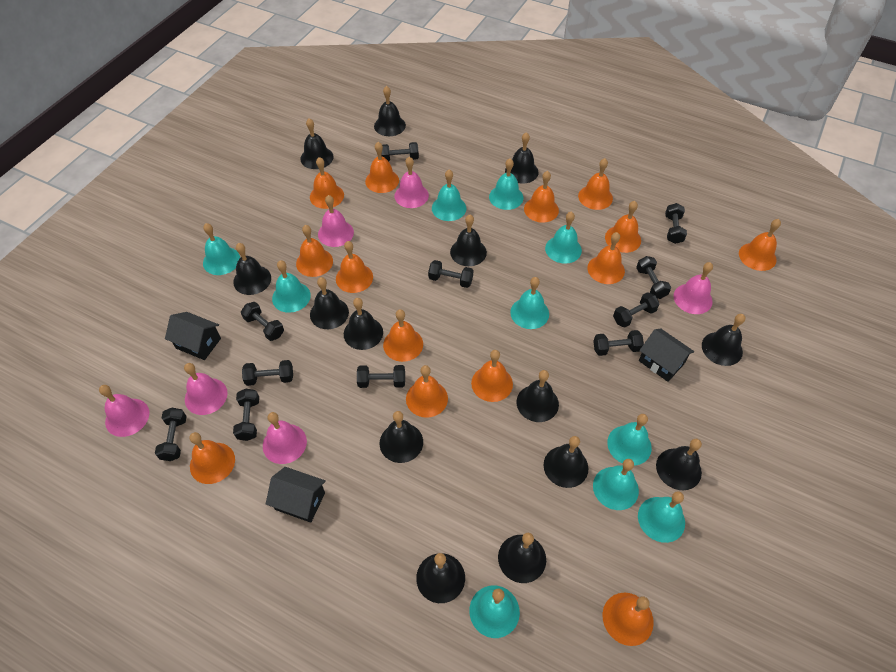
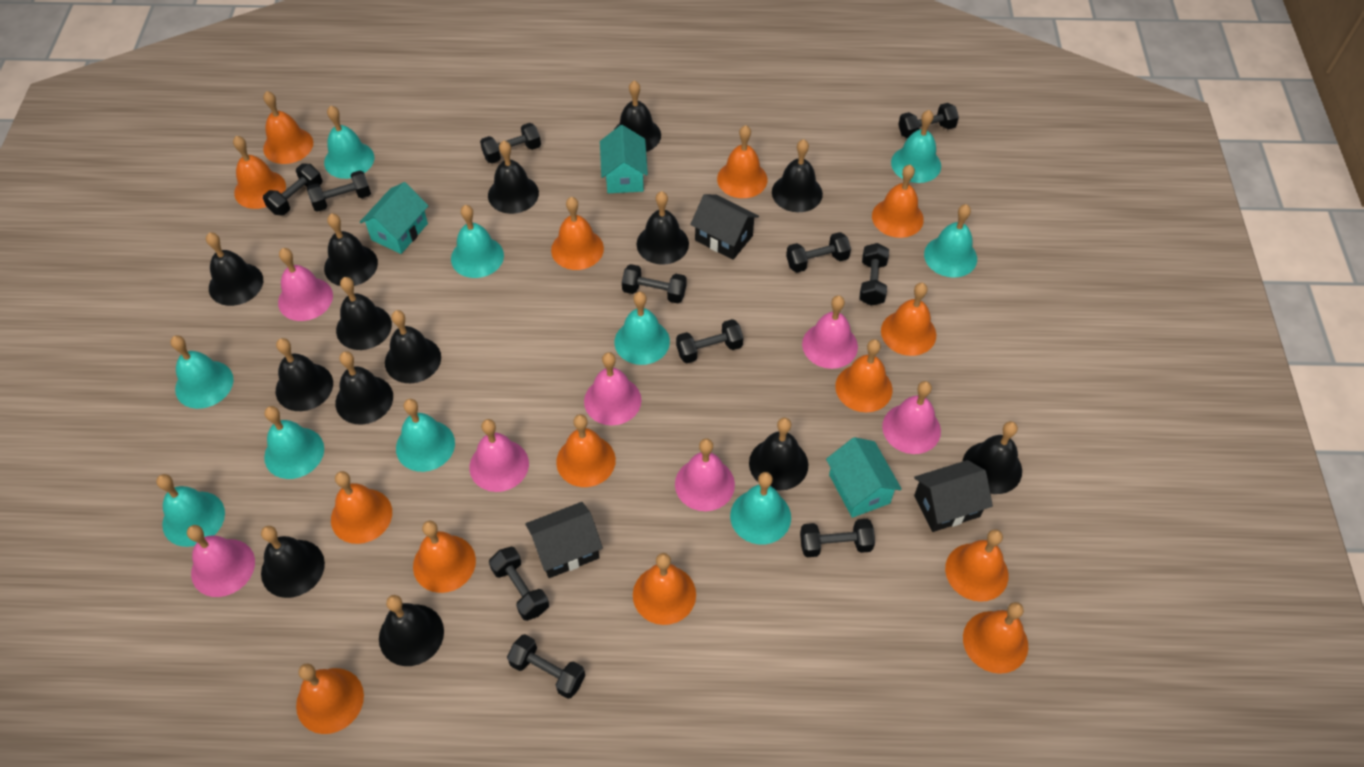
pink bell: [99,385,149,437] [184,363,228,415] [263,412,307,464] [318,195,354,247] [394,157,429,208] [674,262,713,314] = 6 -> [187,525,255,597] [278,248,333,321] [469,419,529,492] [584,352,641,425] [675,438,735,511] [802,295,858,369] [882,381,941,454] = 7
turquoise house: none = 0 -> [360,182,428,254] [600,125,648,193] [826,437,902,518] = 3

